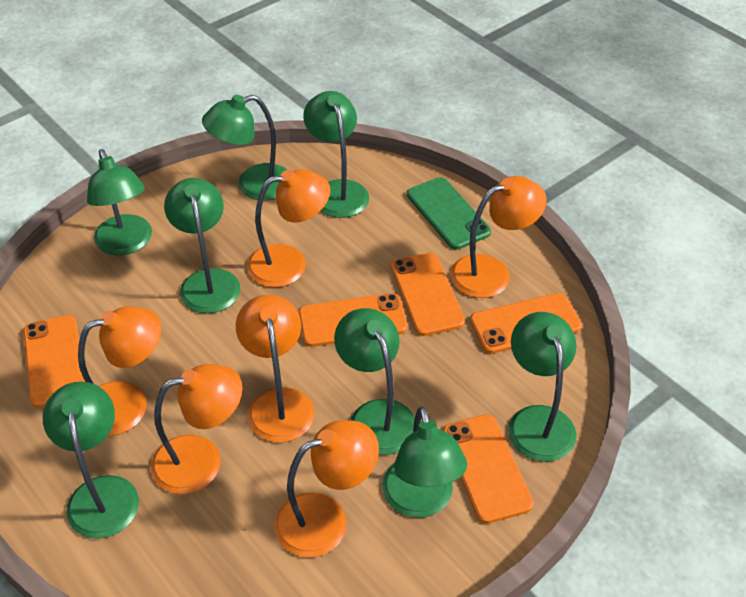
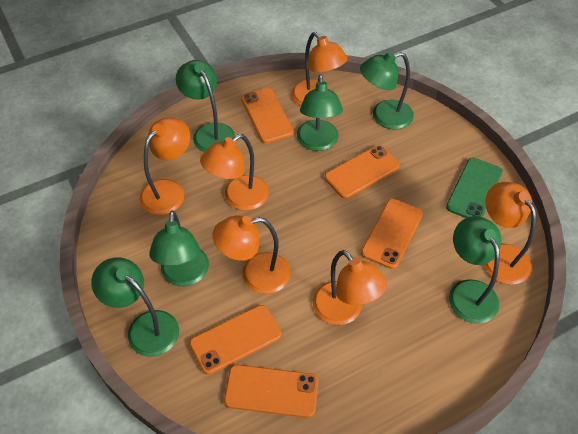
green lamp: [43,382,139,539] [87,149,152,255] [164,178,240,314] [202,95,287,201] [303,91,369,218] [334,308,415,455] [382,406,467,518] [508,312,577,462] = 8 -> [91,257,179,357] [149,211,209,286] [176,60,235,152] [297,74,343,151] [360,52,414,130] [449,216,502,323] = 6

